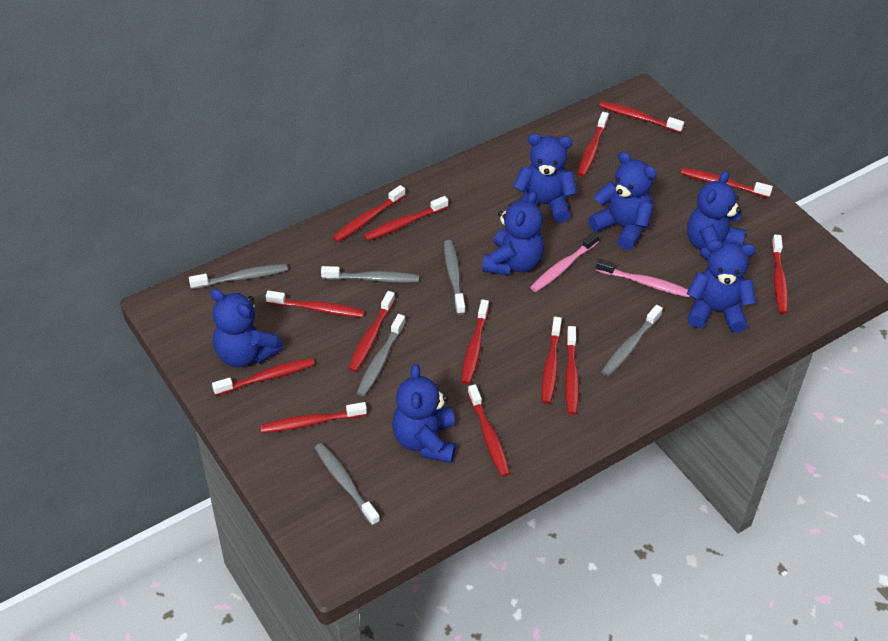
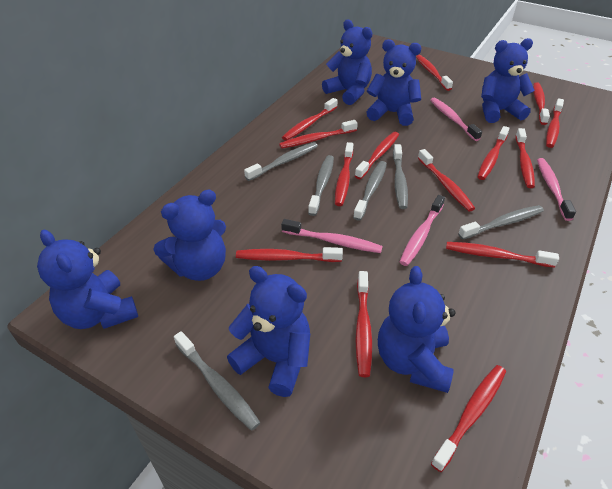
pink toothbrush: [530,232,599,292] [596,259,690,297] = 2 -> [281,219,383,253] [400,195,445,266] [430,98,482,141] [537,158,576,221] = 4

